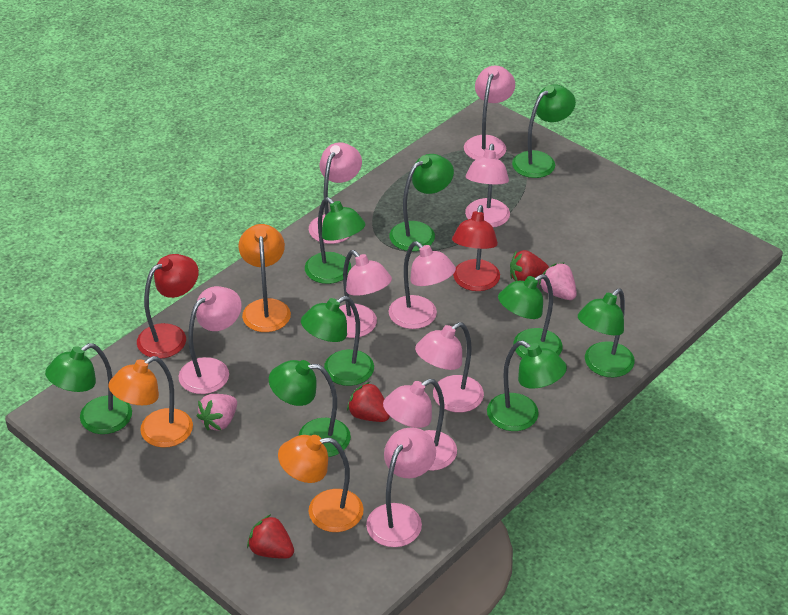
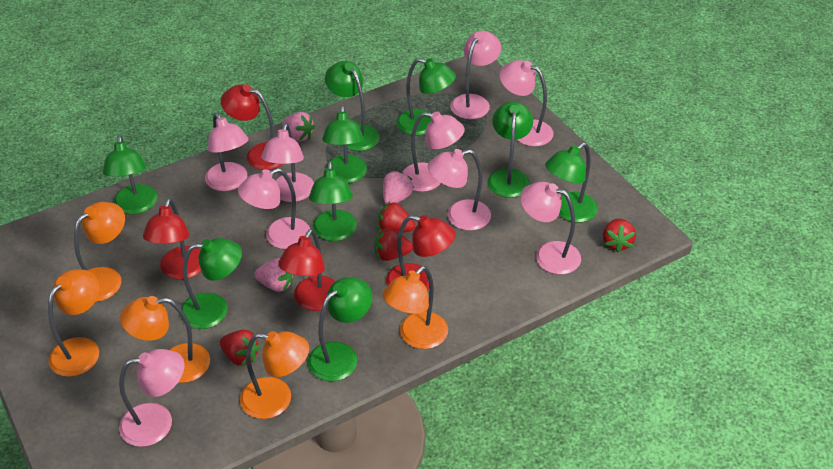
orange lamp: [109,356,193,447] [239,224,291,332] [278,435,364,532] = 3 -> [48,269,100,377] [74,202,125,302] [120,296,210,383] [240,331,309,419] [382,266,448,349] = 5
pink strawberry: [197,394,237,430] [539,262,577,300] = 2 -> [254,258,293,292] [282,112,315,141] [383,171,414,204] = 3
red lamp: [137,254,199,358] [452,205,500,291] = 2 -> [143,198,201,280] [221,84,283,170] [278,229,335,311] [386,215,455,291] = 4
red strawberry: [247,514,294,559] [347,382,390,422] [510,250,549,281] = 3 -> [220,330,261,366] [374,228,413,261] [378,201,415,233] [603,219,636,252] = 4

